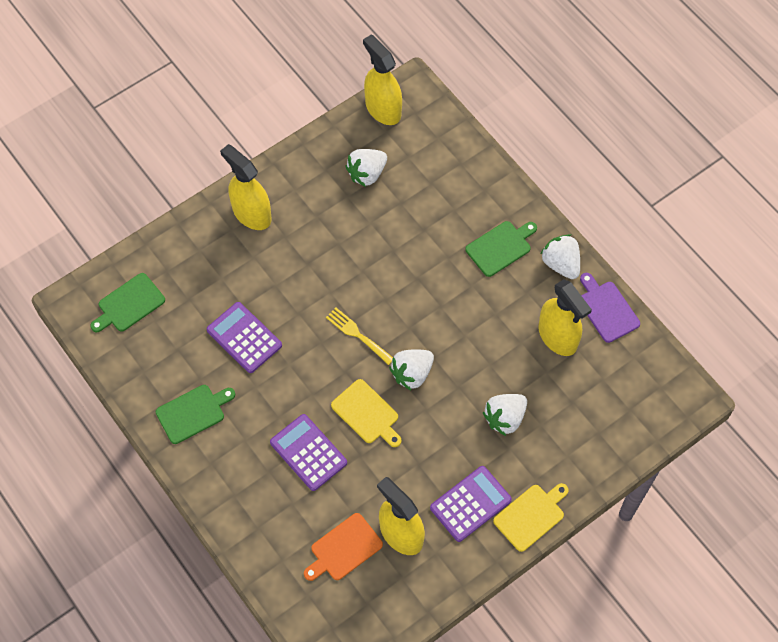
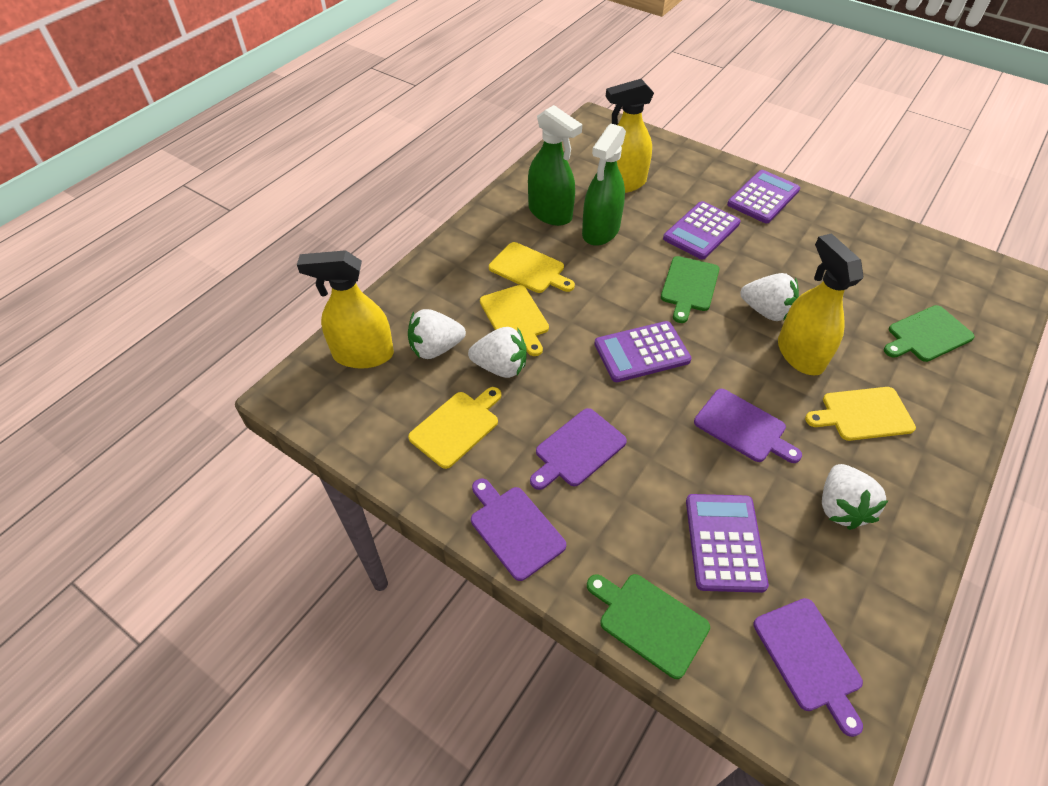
green spray bottle: none = 0 -> [528,105,582,226] [582,124,626,246] = 2
orange cutting board: [304,513,383,581] = 1 -> none = 0
purple calculator: [207,302,282,373] [270,414,347,491] [430,466,512,542] = 3 -> [594,321,691,382] [663,201,741,260] [686,494,769,593] [727,170,800,223] = 4
purple cutting board: [580,273,640,343] = 1 -> [471,479,566,581] [530,408,627,490] [694,389,802,463] [754,598,863,737] = 4
yellow cutting board: [331,379,401,447] [493,483,569,552] = 2 -> [408,387,501,469] [480,285,549,356] [489,242,575,293] [805,387,916,441] = 4
yellow fork: [326,308,393,365] = 1 -> none = 0
yellow spray bottle: [220,144,271,230] [363,34,402,125] [377,477,425,555] [538,279,592,356] = 4 -> [297,250,394,369] [606,79,654,193] [778,233,863,376] = 3

